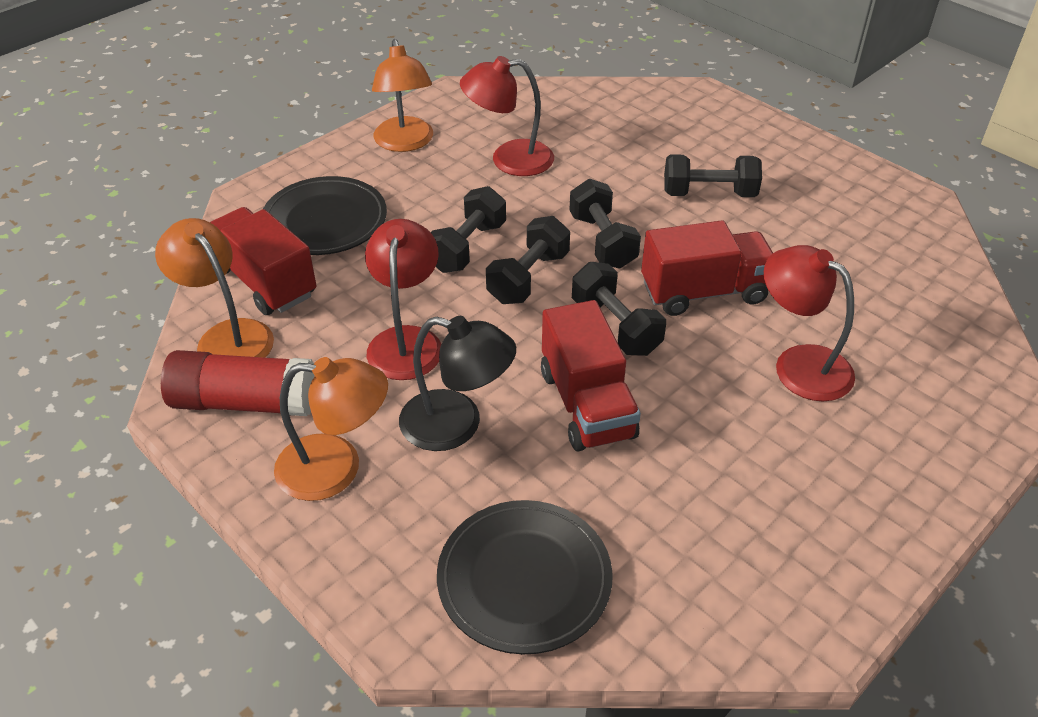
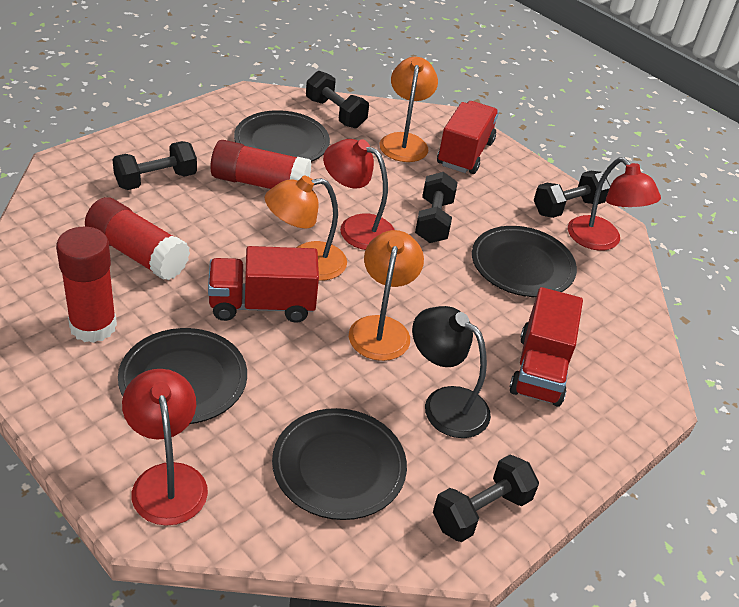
black plate: [263,176,387,255] [437,500,613,655] = 2 -> [118,328,247,424] [234,110,330,162] [272,408,407,520] [472,226,577,297] = 4
red glue stick: [161,350,315,416] = 1 -> [56,226,117,343] [85,197,190,280] [211,140,311,189] = 3

